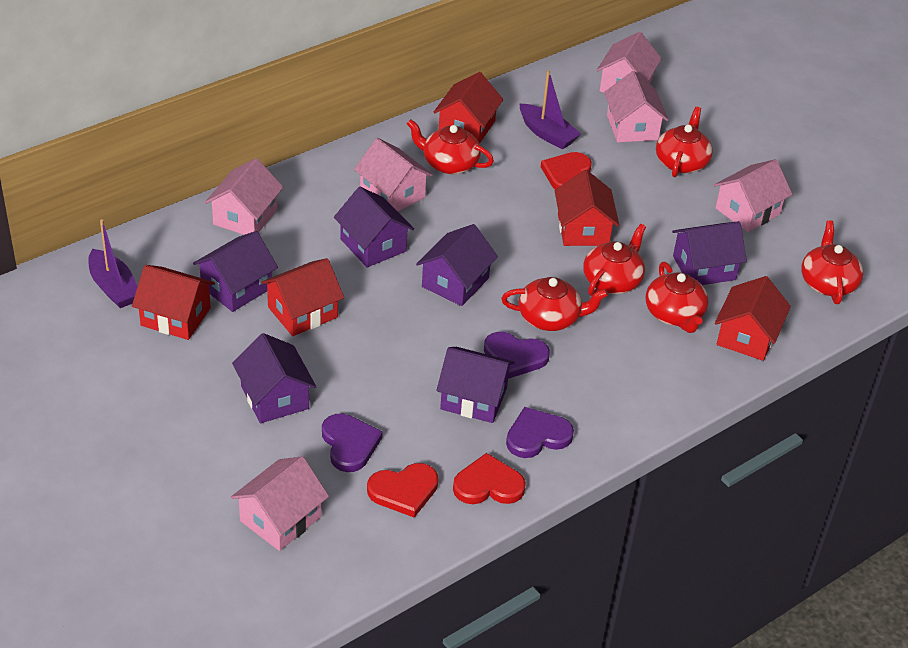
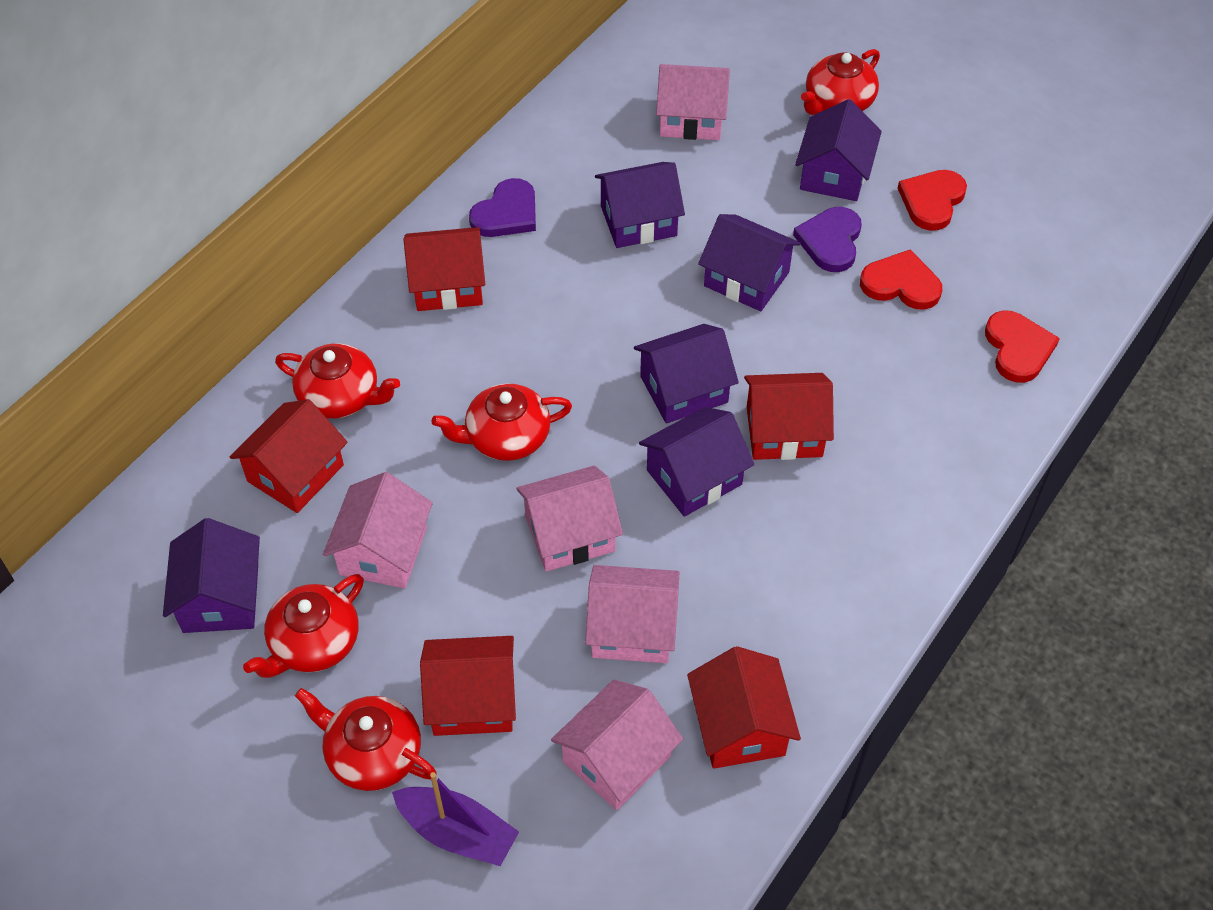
pink house: [205,158,283,235] [231,456,329,551] [354,138,433,211] [597,32,662,93] [604,71,668,142] [714,159,792,232] = 6 -> [323,472,433,588] [516,466,623,571] [551,679,683,810] [585,565,679,663] [656,64,730,140] = 5
purple boat: [88,219,137,308] [519,70,581,149] = 2 -> [392,772,519,866] = 1
purple heart: [322,414,383,472] [484,332,550,379] [506,407,574,458] = 3 -> [469,178,536,237] [793,207,862,272] = 2
red teapot: [407,119,494,174] [501,277,608,331] [583,224,646,296] [646,262,708,333] [656,107,713,177] [801,220,863,304] = 6 -> [243,574,364,678] [275,343,400,418] [295,688,437,791] [431,384,572,461] [801,49,880,115] = 5

